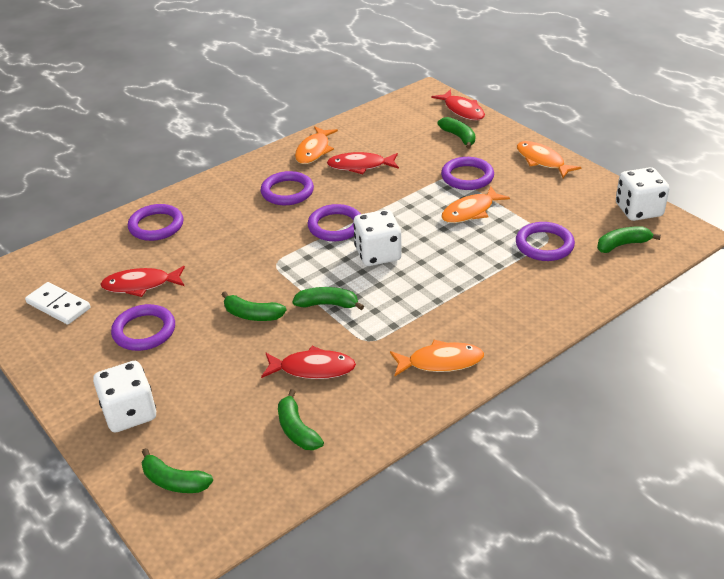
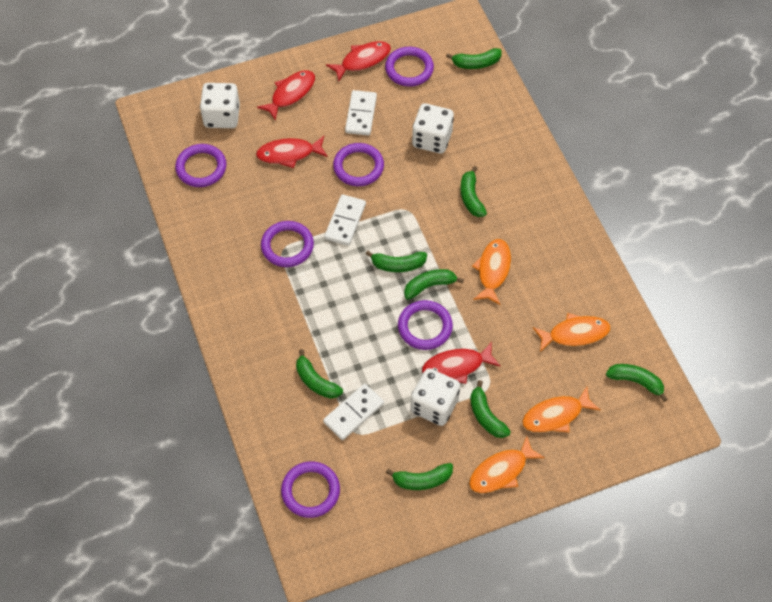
green banana: [142,448,213,493] [221,292,286,321] [278,389,324,450] [292,287,364,310] [437,117,476,149] [597,226,661,253] = 6 -> [296,349,343,399] [366,251,427,272] [386,463,453,490] [404,269,464,300] [446,48,502,69] [460,166,487,217] [470,380,511,438] [606,364,668,402] = 8
white domino: [25,282,91,325] = 1 -> [323,384,384,440] [324,194,366,246] [345,90,377,135] = 3

